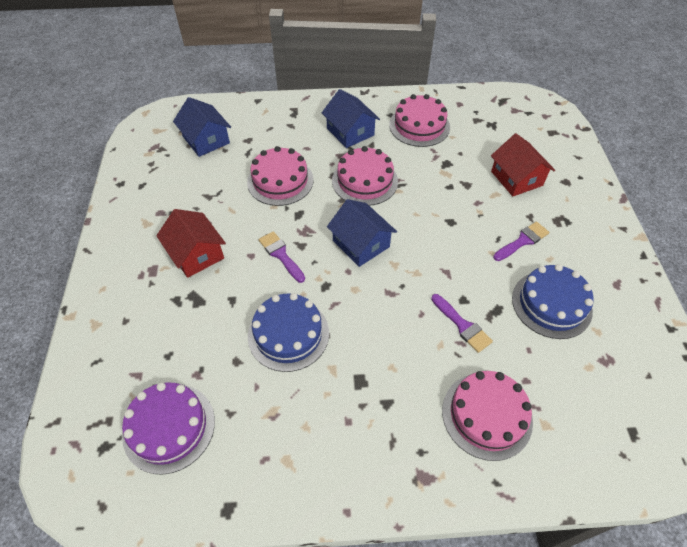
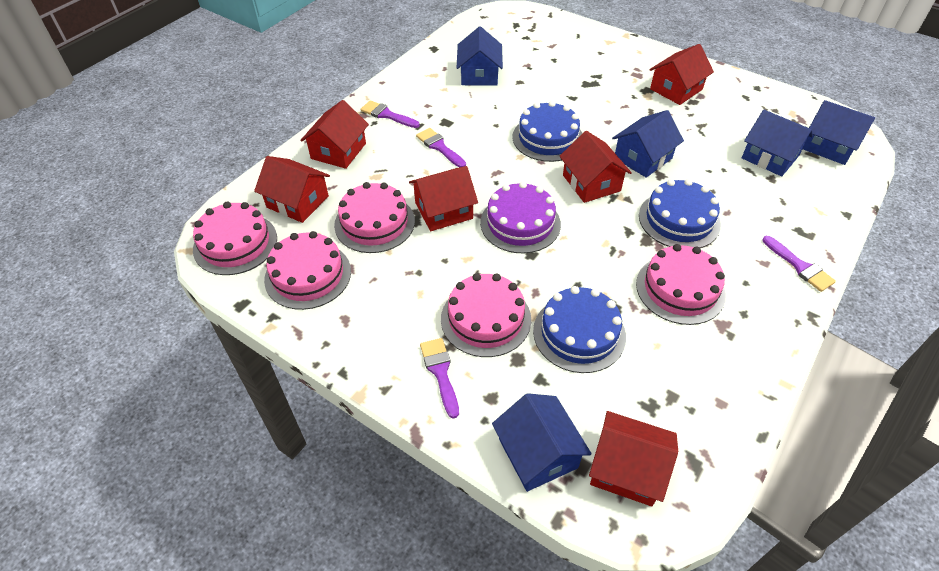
blue cake: [248,293,329,372] [512,264,594,339] = 2 -> [513,101,582,162] [533,286,626,373] [639,179,721,248] = 3
blue house: [173,97,231,157] [322,89,380,148] [327,199,397,267] = 3 -> [457,26,503,86] [492,393,592,492] [612,110,684,178] [742,110,813,176] [803,100,875,165] = 5
pink cake: [247,146,313,206] [332,146,398,206] [389,94,450,147] [442,371,533,461] = 4 -> [193,202,277,275] [264,231,351,310] [334,182,415,253] [441,273,531,357] [636,244,726,325] = 5
purple brush: [259,231,305,283] [431,294,493,353] [493,222,549,261] = 3 -> [361,100,420,128] [416,128,466,167] [420,338,459,418] [762,236,836,292] = 4
red house: [156,209,226,278] [491,133,555,196] = 2 -> [254,156,330,223] [300,100,369,169] [409,166,478,231] [559,131,632,203] [589,411,678,506] [649,44,714,105] = 6

